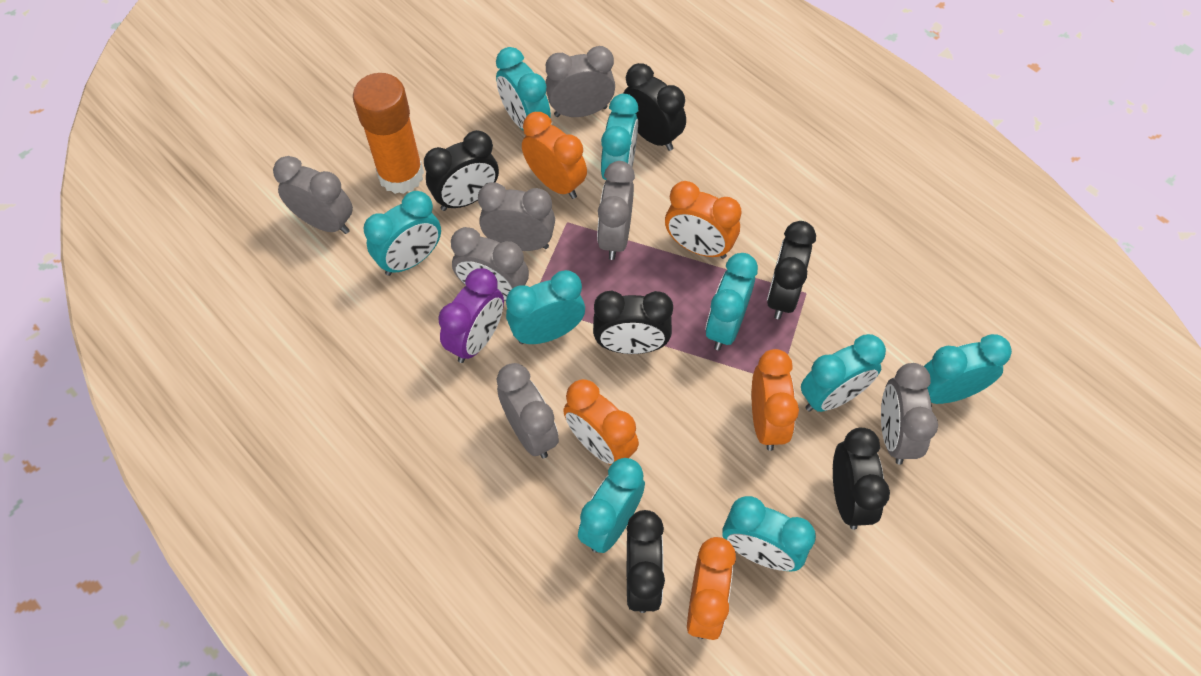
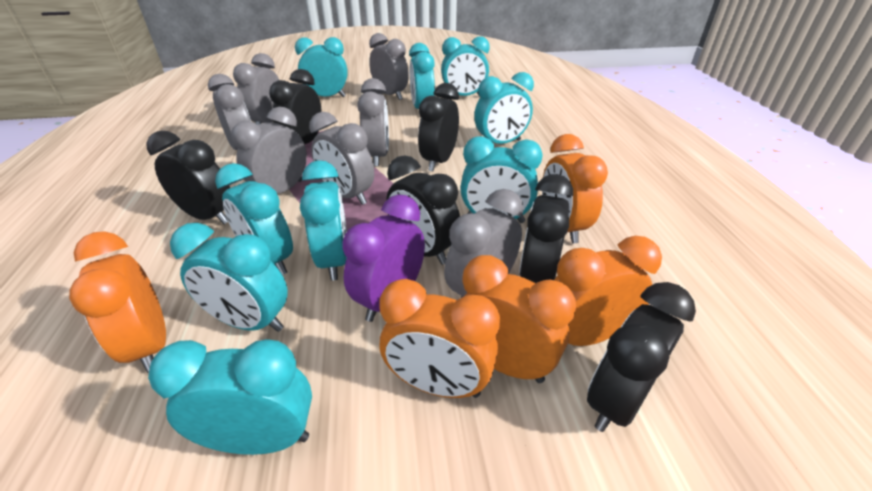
orange glue stick: [353,73,424,194] = 1 -> none = 0

